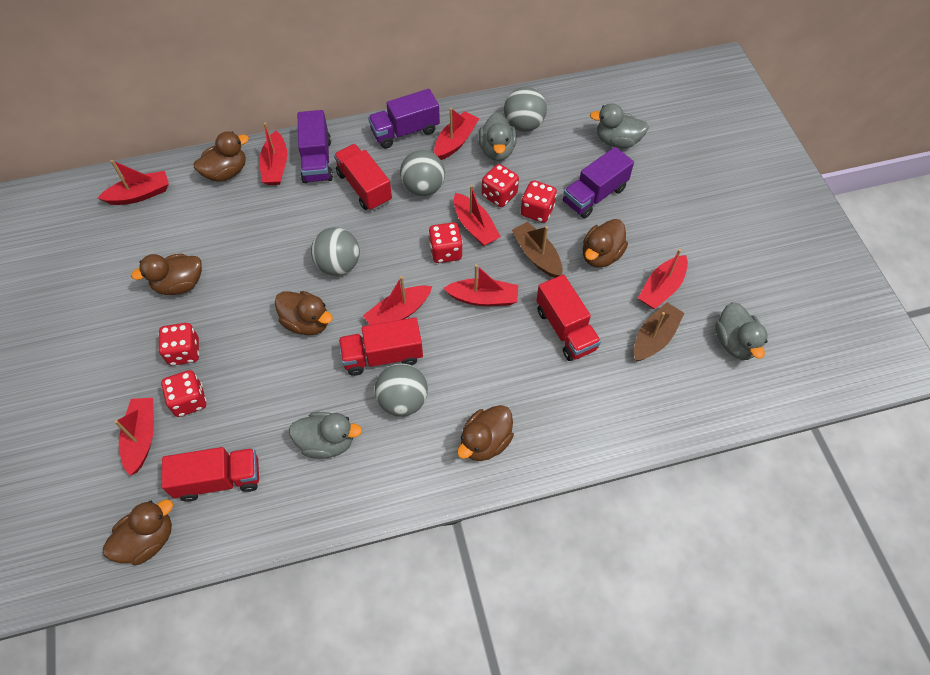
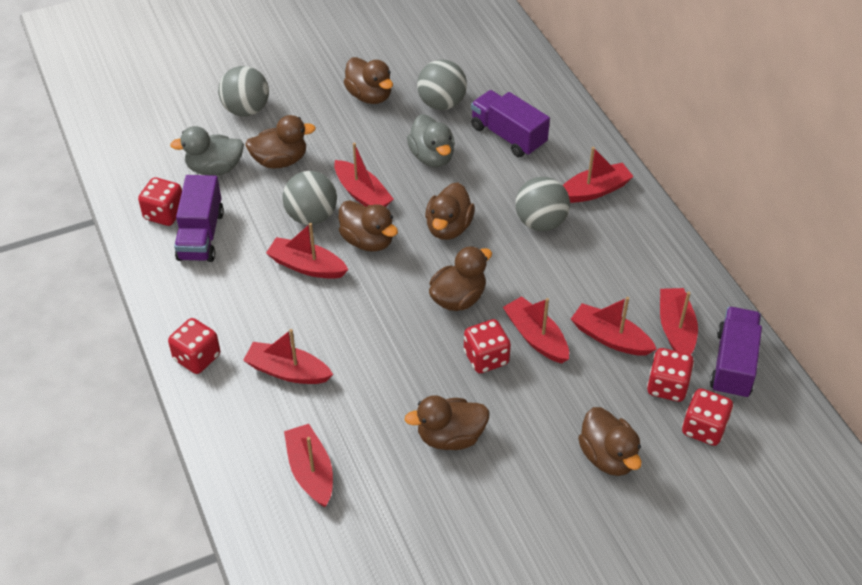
brown boat: [512,222,562,278] [634,302,684,362] = 2 -> none = 0
brown duck: [103,500,173,565] [131,254,202,295] [194,131,249,182] [275,291,333,335] [457,405,514,461] [583,219,628,267] = 6 -> [245,115,316,169] [338,200,398,252] [344,57,393,104] [405,395,489,450] [425,183,475,240] [429,246,492,311] [578,407,642,476] = 7
grey duck: [289,412,362,459] [478,112,517,161] [590,103,649,148] [715,302,768,360] = 4 -> [170,126,244,176] [407,114,455,167] = 2
red truck: [162,447,259,502] [334,144,392,211] [339,317,423,376] [536,275,601,361] = 4 -> none = 0

